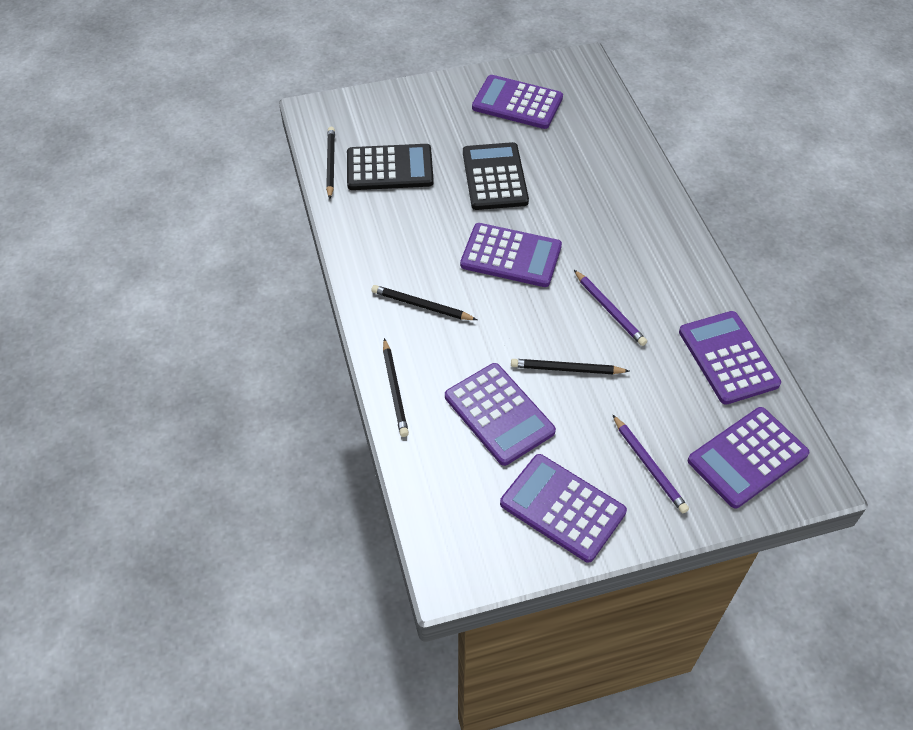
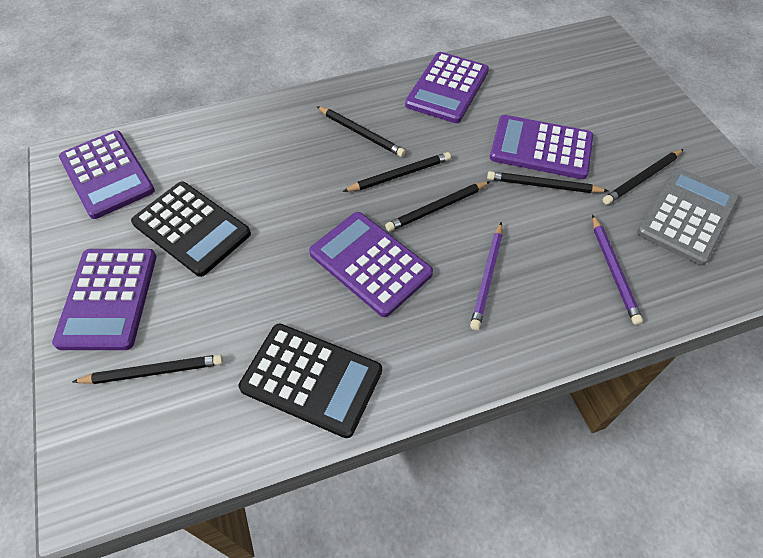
black pencil: [326,127,335,199] [371,285,477,320] [383,338,409,437] [511,359,630,374] = 4 -> [72,354,223,384] [316,106,406,157] [342,152,451,192] [385,181,491,232] [487,171,608,193] [603,149,684,205] = 6
grey calculator: none = 0 -> [637,168,739,266] = 1
purple calculator: [445,363,556,466] [460,223,562,287] [472,75,563,129] [500,454,627,563] [679,311,781,405] [688,407,809,508] = 6 -> [52,249,156,350] [59,131,155,219] [309,212,433,317] [405,52,489,123] [490,115,593,179] = 5

